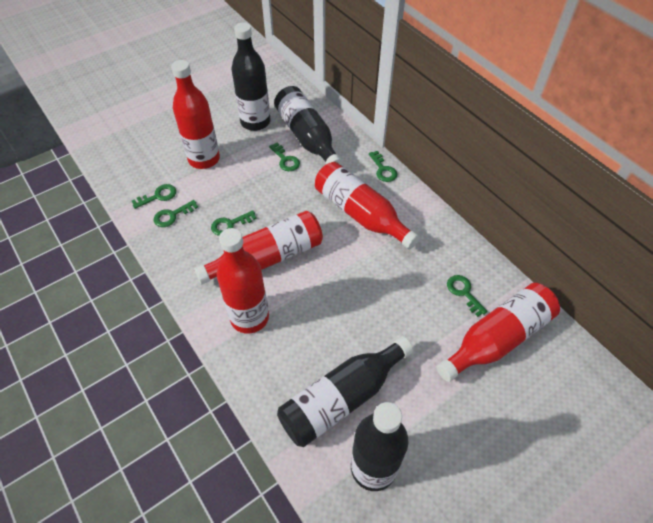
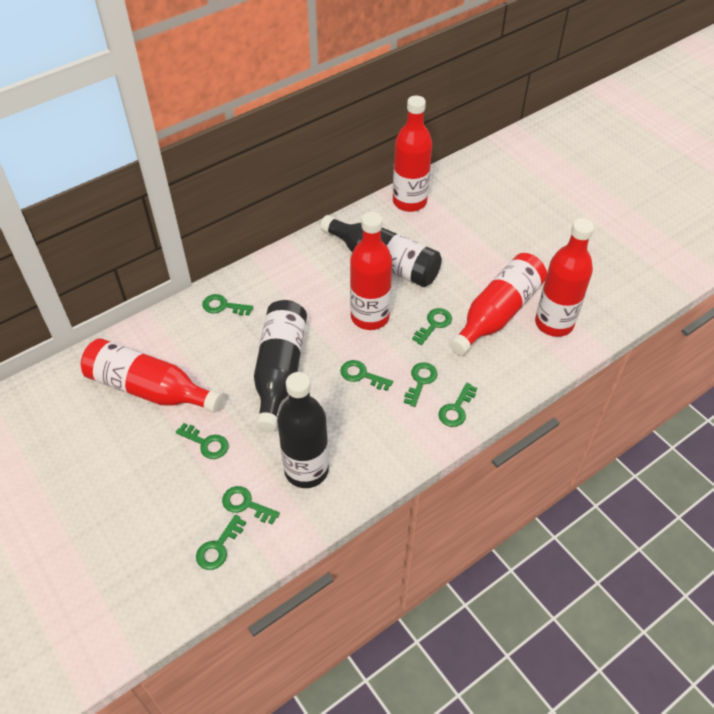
black bottle: [231,23,270,131] [274,86,343,166] [277,336,413,447] [351,402,409,491] = 4 -> [254,300,307,432] [277,372,329,488] [320,215,442,287] = 3
green key: [132,184,176,209] [154,200,198,227] [211,210,257,236] [269,143,300,171] [369,151,397,182] [447,275,488,317] = 6 -> [176,423,229,459] [196,515,246,570] [202,294,253,316] [222,486,280,525] [340,360,393,391] [404,362,438,407] [412,308,452,345] [438,383,477,427] = 8

